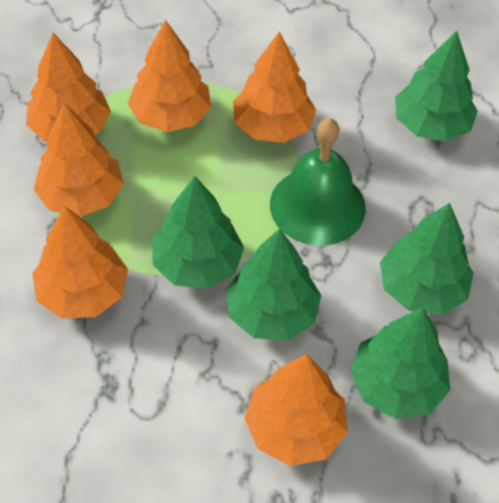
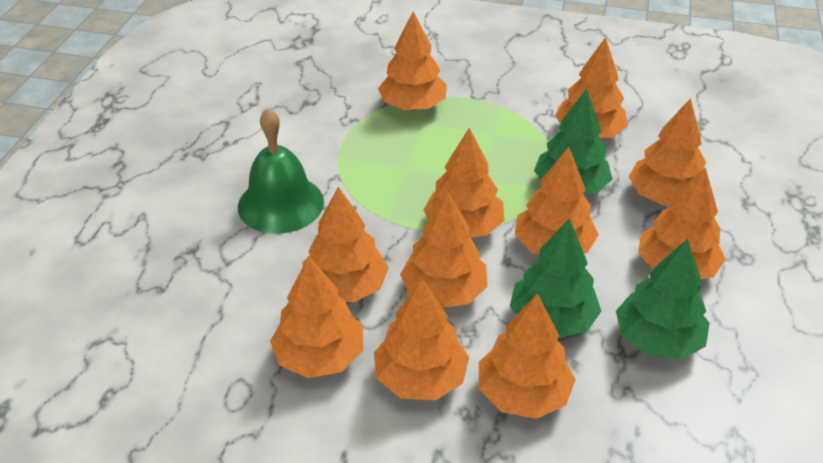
green tree: [152,176,244,289] [226,228,322,341] [350,307,450,419] [380,203,474,315] [395,31,478,142] = 5 -> [510,219,601,338] [534,89,613,195] [616,239,710,360] = 3
orange tree: [26,33,111,142] [32,206,128,319] [34,103,124,217] [127,20,211,132] [233,31,316,143] [244,354,348,466] = 6 -> [270,256,363,378] [303,187,389,302] [374,278,469,400] [378,11,447,110] [400,192,487,308] [424,128,505,237] [479,294,576,419] [515,147,599,254] [555,37,628,138] [629,98,706,206] [638,167,726,279] = 11

